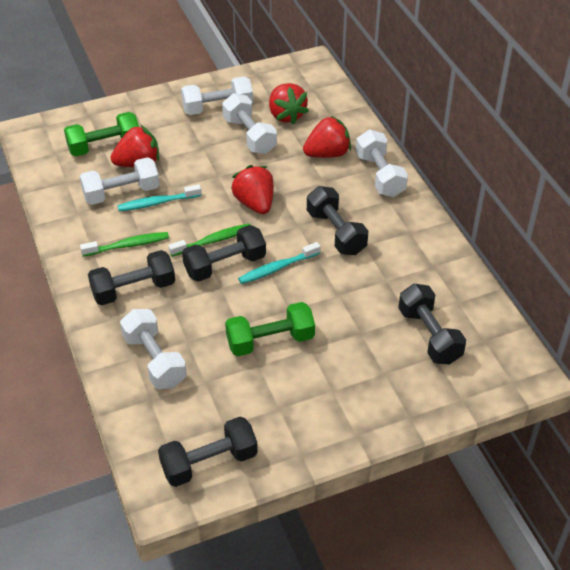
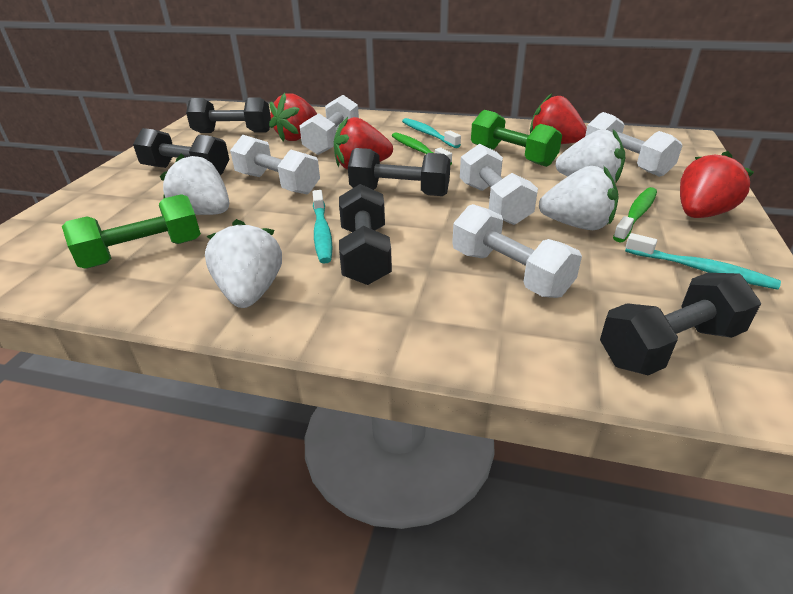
turquoise toothbrush: [117,184,202,212] [238,242,321,284] = 2 -> [313,190,332,263] [402,118,461,148] [625,233,781,290] = 3
white strawberry: none = 0 -> [160,154,229,215] [205,219,282,308] [539,166,619,230] [555,129,625,182] = 4

